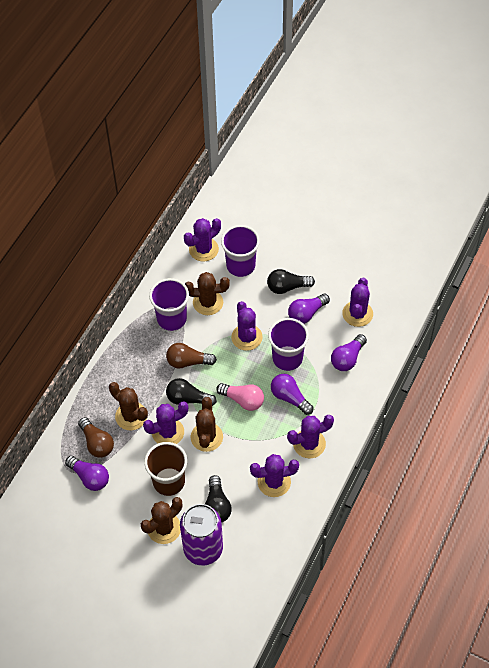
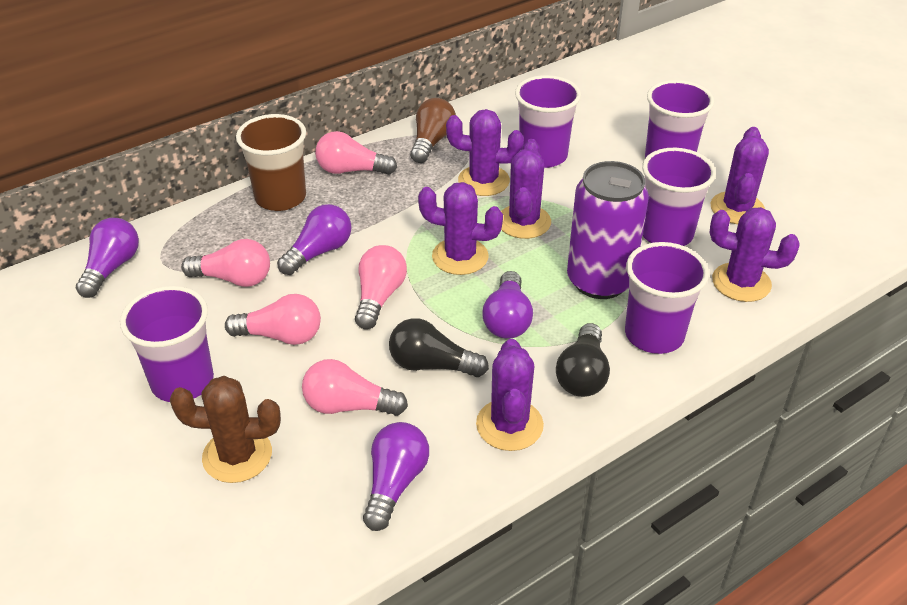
black light bulb: [166,378,217,406] [205,475,232,523] [267,269,315,294] = 3 -> [389,318,489,377] [556,323,610,397] = 2
brown cactus: [109,382,148,430] [141,497,182,544] [185,272,230,315] [191,397,223,452] = 4 -> [170,376,281,483] = 1
brown light bulb: [78,417,114,458] [166,343,217,369] = 2 -> [410,98,456,163] = 1
pink light bulb: [216,383,264,411] = 1 -> [181,239,270,287] [225,294,321,345] [302,359,408,416] [315,131,397,175] [355,245,407,329] = 5
purple cup: [149,278,189,331] [221,225,260,277] [268,318,309,371] = 3 -> [120,286,214,402] [515,75,581,168] [625,242,709,354] [642,148,716,246] [645,80,714,158] = 5

